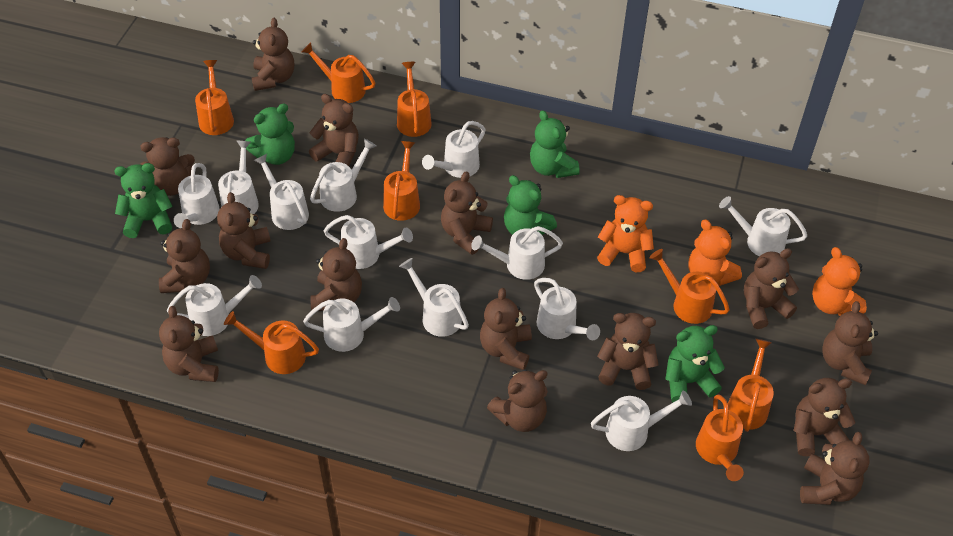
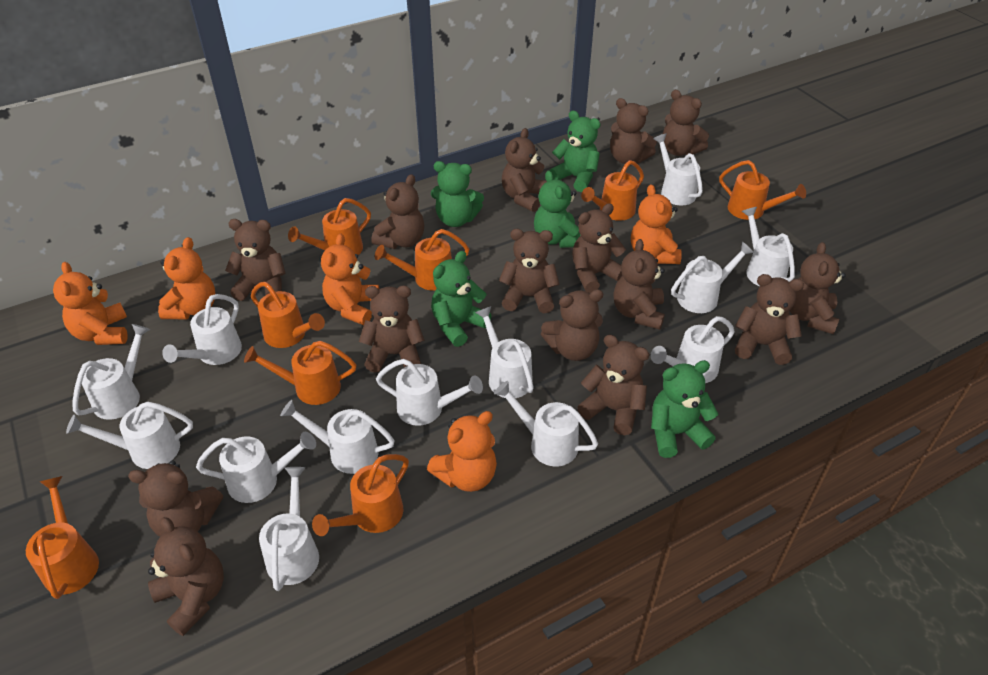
orange teddy bear: [597,195,654,272] [688,219,742,286] [812,247,867,316] = 3 -> [53,262,128,345] [158,237,215,319] [321,234,379,325] [427,411,497,492] [631,184,682,264] = 5

